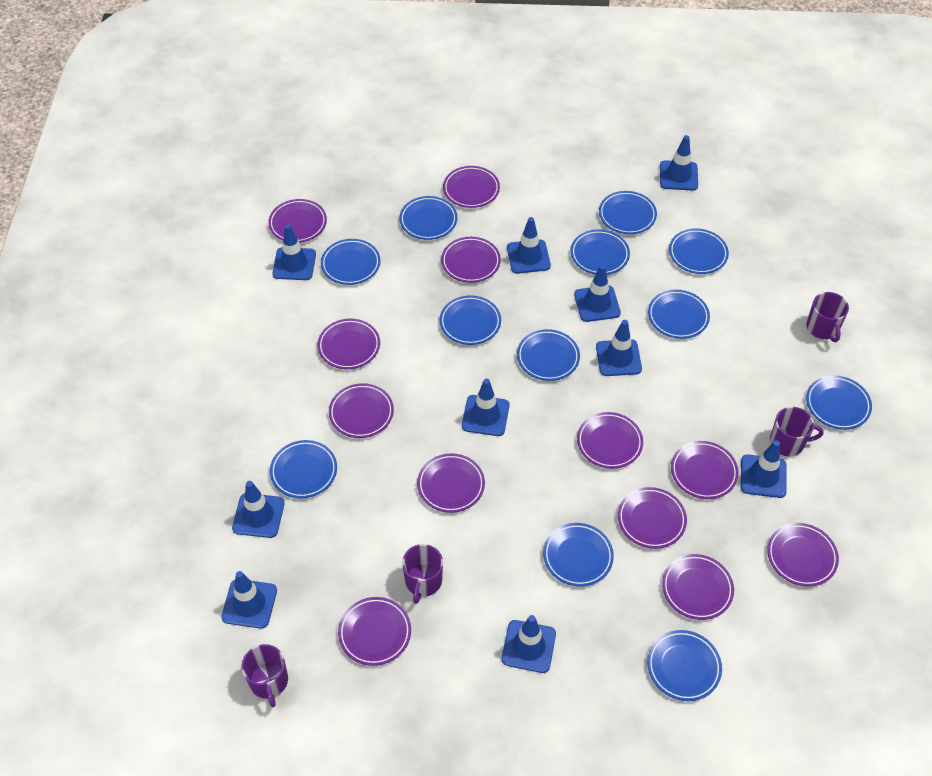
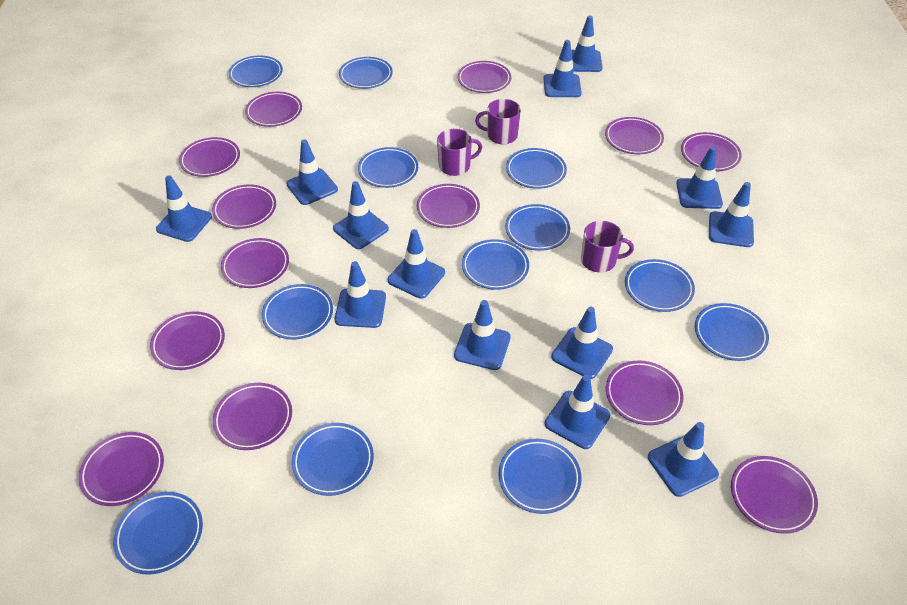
blue traffic cone: [221,571,277,629] [232,481,285,538] [273,224,316,280] [462,378,509,436] [502,615,556,673] [507,217,551,274] [574,265,621,322] [596,320,642,376] [660,135,698,191] [741,440,787,498] = 10 -> [156,176,212,242] [286,139,338,205] [333,181,389,249] [335,261,386,328] [388,229,445,299] [454,300,511,370] [543,40,582,97] [545,375,610,449] [551,307,613,379] [571,15,603,72] [648,422,719,497] [676,146,723,209] [709,182,754,247] = 13
purple mug: [241,644,288,707] [402,544,443,604] [770,407,824,456] [806,292,849,342] = 4 -> [437,129,482,176] [475,99,521,144] [581,221,634,272] = 3
purple plate: [268,199,327,243] [317,319,380,369] [329,383,394,438] [338,597,411,666] [417,453,485,513] [441,237,501,283] [443,166,500,208] [577,412,643,469] [618,487,687,549] [662,554,734,620] [671,441,739,499] [767,523,839,587] = 12 -> [78,432,164,506] [150,312,225,370] [179,137,240,177] [212,184,276,229] [213,383,292,450] [221,238,289,288] [245,92,302,127] [417,184,480,228] [458,61,511,93] [605,117,664,154] [606,360,684,425] [681,132,742,171] [731,456,818,534] = 13

